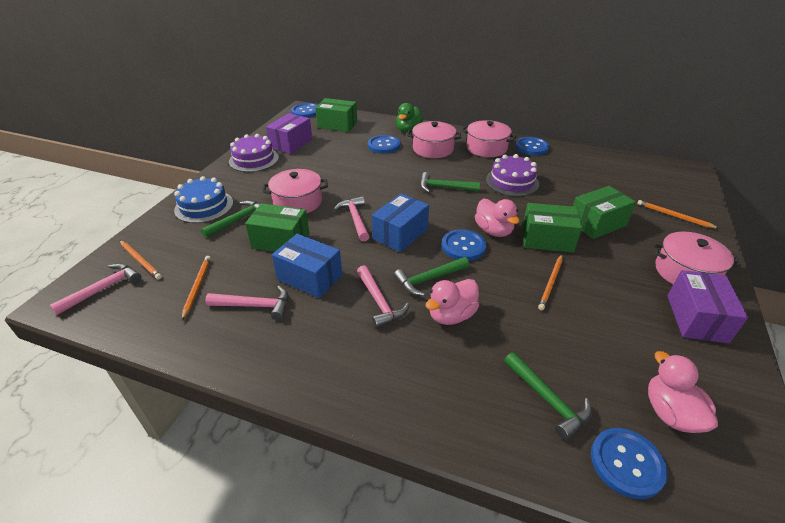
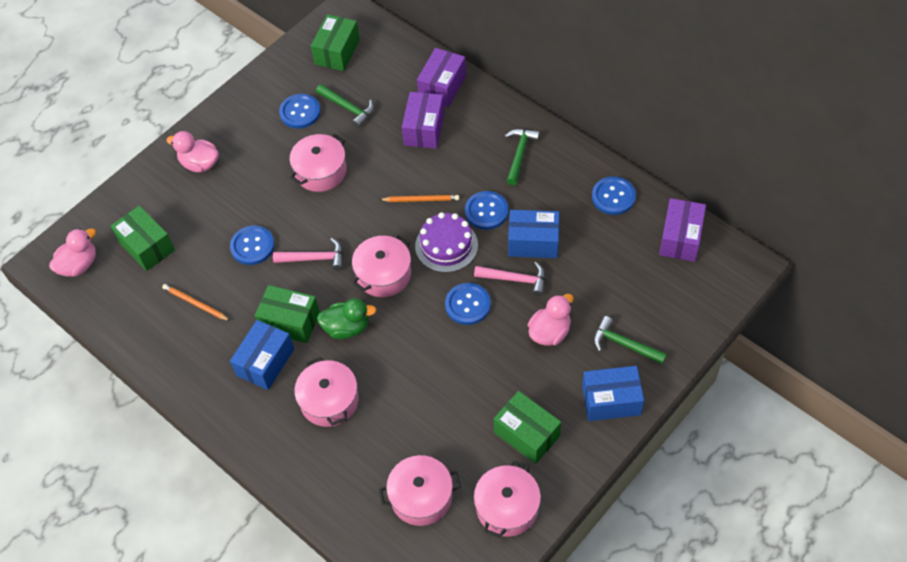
blue box: [272,234,342,298] [372,194,429,252] = 2 -> [230,320,294,390] [508,210,559,258] [582,366,644,421] = 3
blue cake: [174,176,233,223] = 1 -> none = 0
green hammer: [201,200,260,238] [394,257,470,296] [420,172,480,193] [504,352,592,440] = 4 -> [316,84,374,128] [505,129,540,185] [594,316,667,365] = 3
orange pencil: [120,241,162,279] [182,256,211,320] [538,255,563,310] [637,200,720,229] = 4 -> [162,284,230,321] [379,195,459,202] = 2
pink hammer: [50,263,141,315] [205,286,288,320] [334,196,370,241] [357,265,409,328] = 4 -> [273,238,343,271] [474,262,546,296] = 2
pink pot: [263,169,328,213] [407,121,461,158] [462,120,516,157] [653,232,741,284] = 4 -> [290,134,347,192] [294,357,359,427] [352,235,411,297] [379,455,461,526] [474,461,541,538] = 5
purple box: [266,113,312,154] [668,270,748,343] = 2 -> [402,92,444,149] [417,48,466,107] [659,198,706,262] = 3
purple cake: [229,134,279,172] [486,154,539,196] = 2 -> [415,212,478,273] = 1

